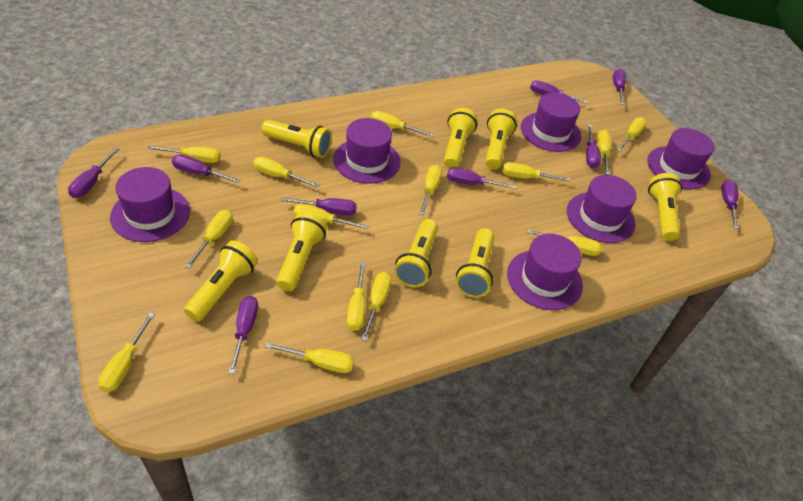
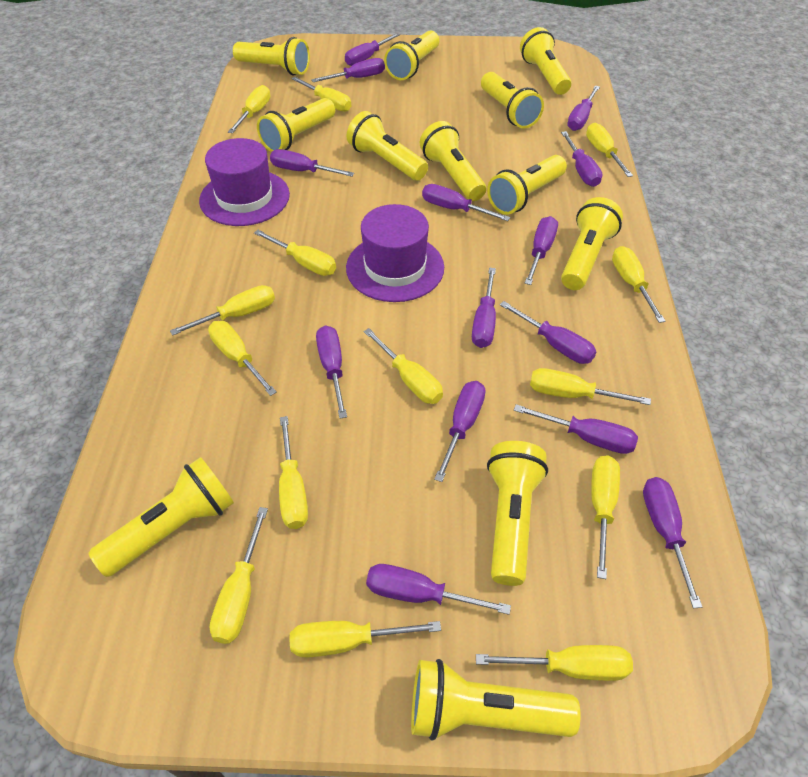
purple hat: [110,167,190,242] [333,118,401,184] [507,234,583,310] [521,93,581,152] [567,175,637,243] [647,128,714,190] = 6 -> [199,138,290,226] [346,204,444,302] = 2
purple screwdriver: [68,148,119,198] [172,154,240,183] [229,296,258,374] [281,197,357,216] [447,167,516,189] [530,80,589,104] [586,125,601,169] [613,69,626,105] [721,180,739,229] = 9 -> [270,149,354,177] [311,58,385,82] [316,326,347,419] [345,33,400,66] [366,564,511,615] [422,184,510,221] [434,381,486,482] [472,268,496,348] [500,301,596,364] [514,404,638,454] [525,216,558,285] [561,131,602,187] [567,86,600,131] [643,477,702,608] = 14
yellow flashlight: [184,240,258,322] [261,120,332,158] [276,212,327,291] [394,219,438,287] [444,108,477,169] [456,228,494,298] [485,109,517,170] [648,173,682,241] = 8 -> [89,457,234,577] [233,37,310,76] [257,98,335,152] [347,111,428,181] [384,30,439,80] [411,659,581,741] [420,121,486,201] [481,72,544,129] [487,155,567,215] [487,441,548,586] [520,27,572,95] [561,197,623,290] = 12

